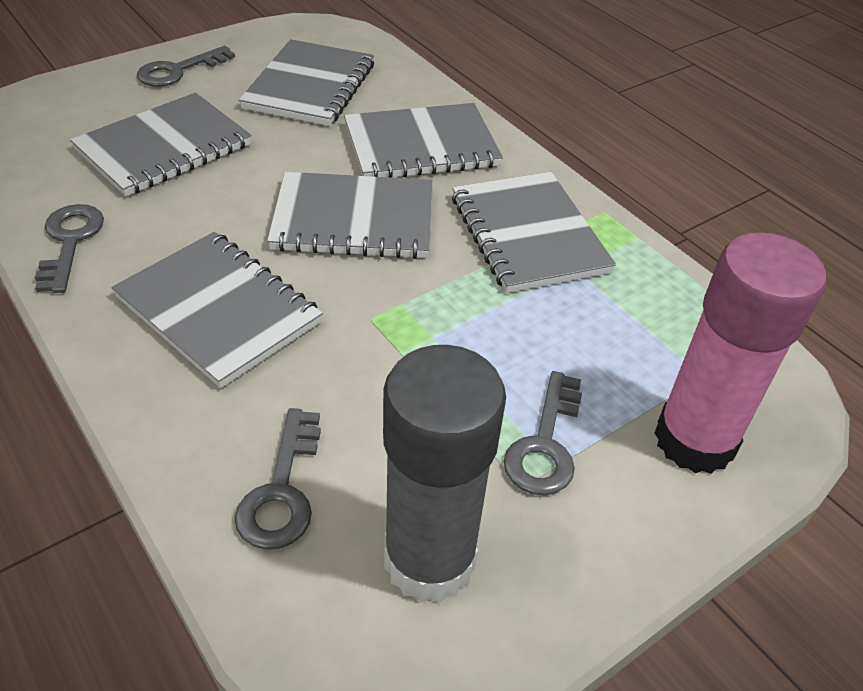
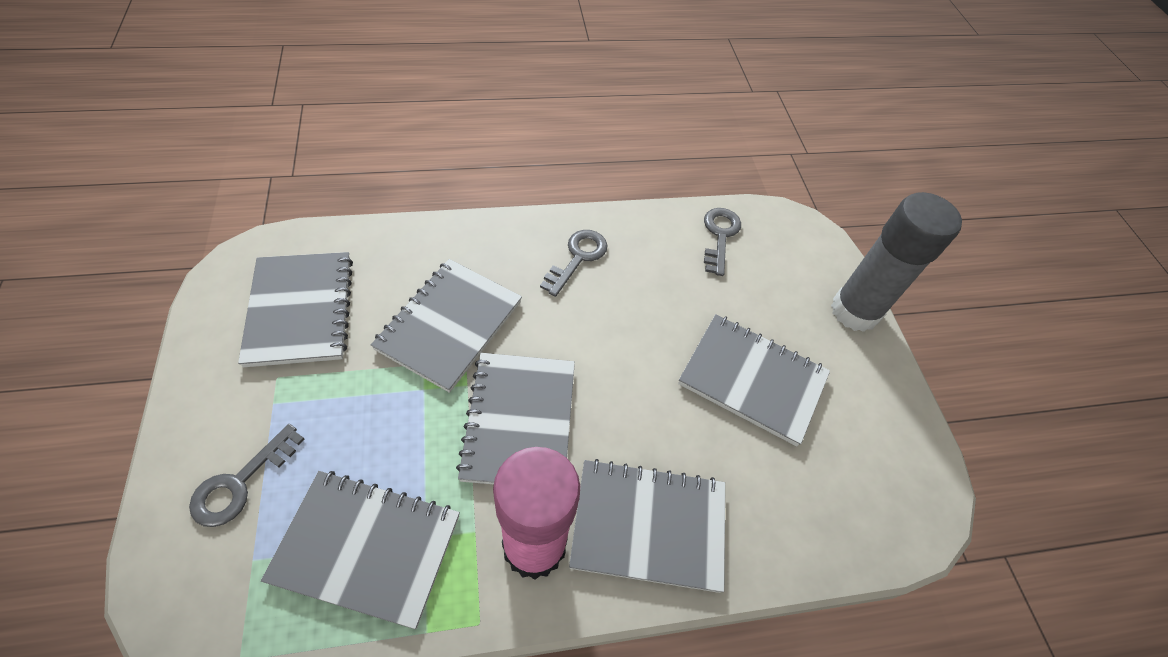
grey key: [35,204,104,293] [137,46,235,87] [235,408,321,550] [504,371,582,495] = 4 -> [189,424,305,527] [540,230,608,297] [704,208,741,276] = 3

